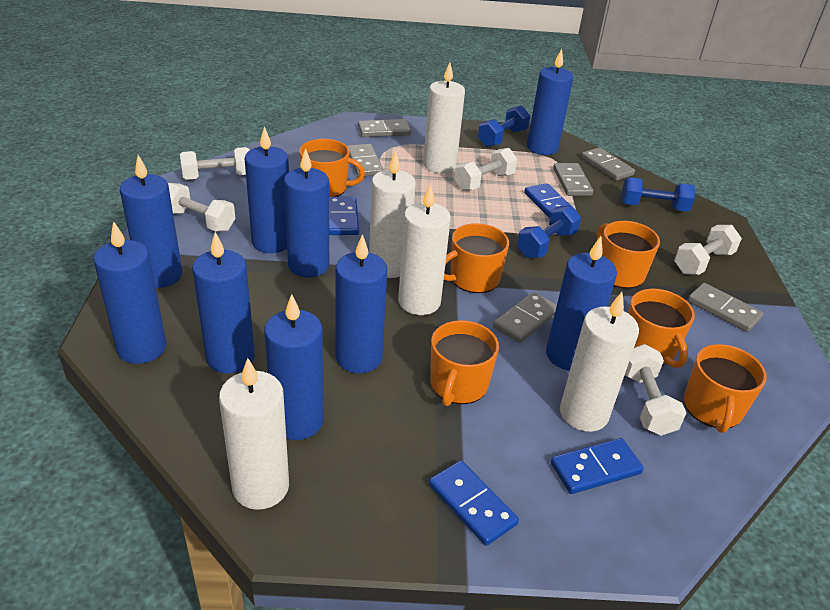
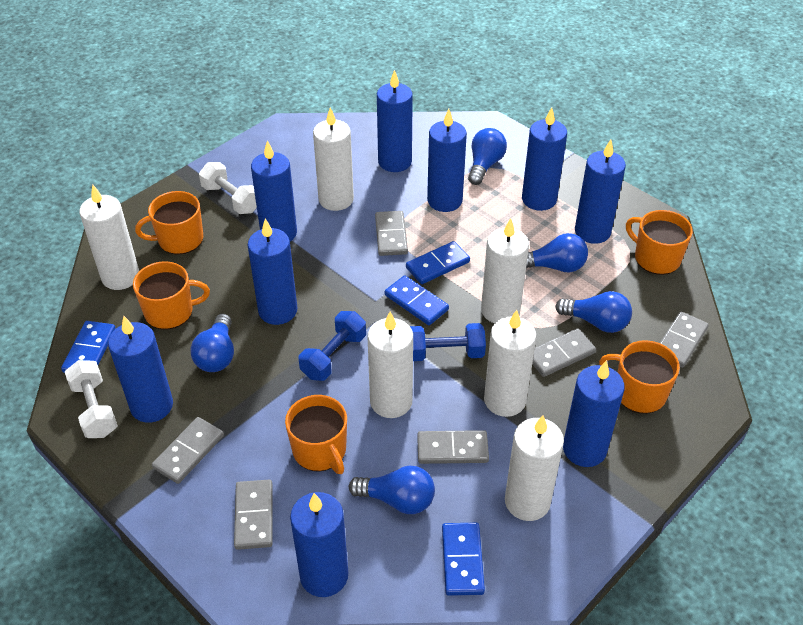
blue dumbbell: [478,106,530,147] [517,205,581,258] [621,177,695,212] = 3 -> [299,311,366,381] [410,323,486,361] = 2
blue light bulb: none = 0 -> [190,314,234,372] [349,465,435,514] [468,128,507,185] [526,233,588,273] [555,291,632,333] = 5
orange mug: [299,139,365,197] [430,320,499,406] [444,223,509,293] [597,221,660,288] [628,288,695,368] [684,344,767,433] = 6 -> [133,261,210,330] [135,191,203,255] [285,395,347,474] [599,340,680,414] [626,210,693,275] = 5
white candle: [219,358,289,510] [369,150,416,278] [398,183,451,315] [423,62,465,173] [560,292,639,432] = 5 -> [79,184,139,290] [313,107,354,211] [368,312,413,418] [481,218,529,323] [484,310,537,417] [505,415,564,521] = 6
white dumbbell: [168,183,235,232] [180,147,250,180] [454,148,517,191] [625,344,686,436] [674,225,742,275] = 5 -> [65,360,118,438] [199,162,257,214] = 2

